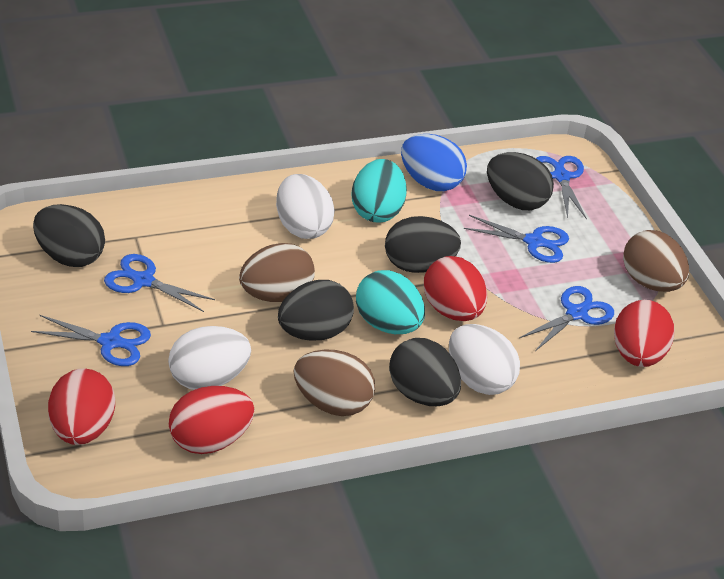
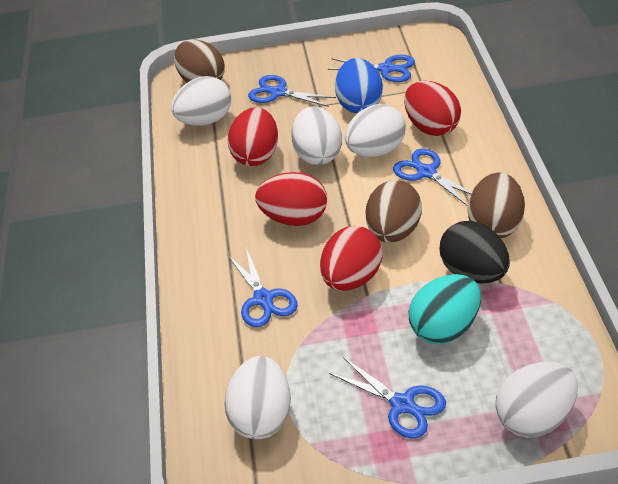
black egg: [33,204,105,267] [278,280,354,341] [385,216,461,273] [389,338,461,406] [487,152,554,210] = 5 -> [440,221,510,283] = 1
turquoise egg: [352,159,407,223] [356,270,425,334] = 2 -> [409,274,481,344] = 1
white egg: [168,326,251,390] [276,174,335,239] [449,324,520,395] = 3 -> [171,76,231,126] [224,356,291,439] [291,106,342,165] [345,104,406,157] [496,361,578,438] = 5

